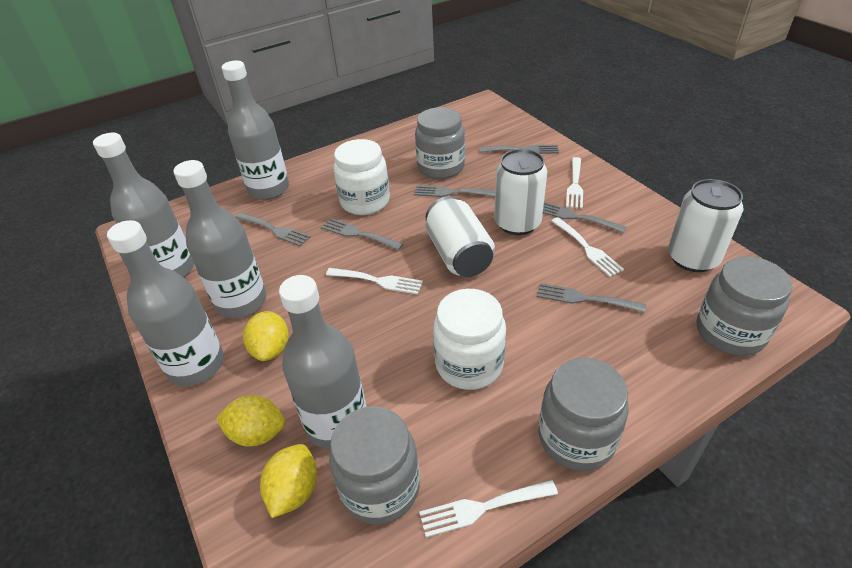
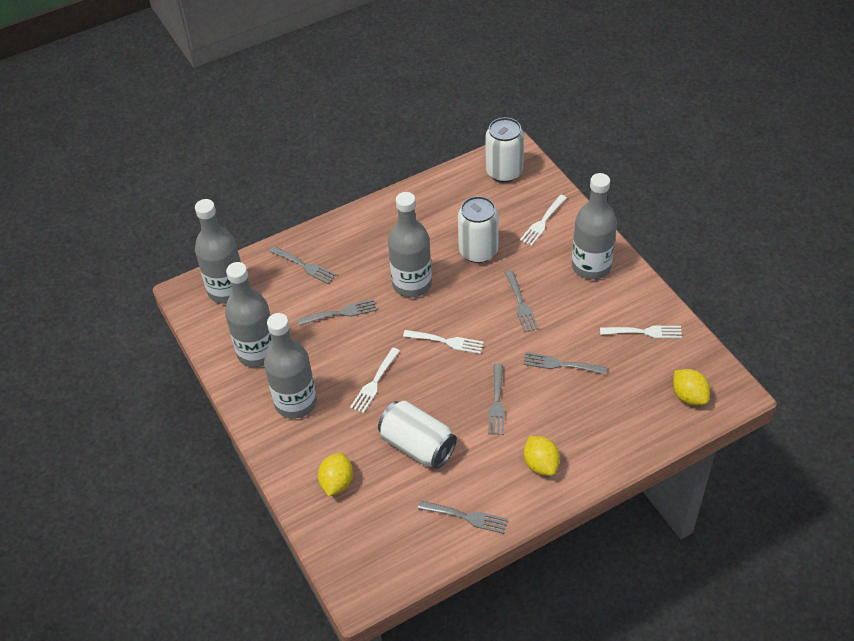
grey jar: [329,406,420,524] [415,107,465,179] [538,358,629,471] [697,257,792,356] = 4 -> none = 0
white jar: [333,139,390,215] [433,289,506,390] = 2 -> none = 0

